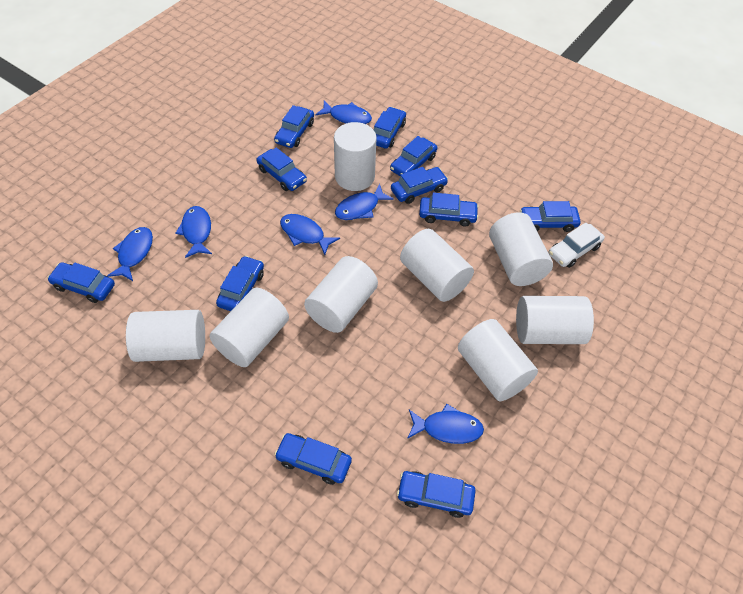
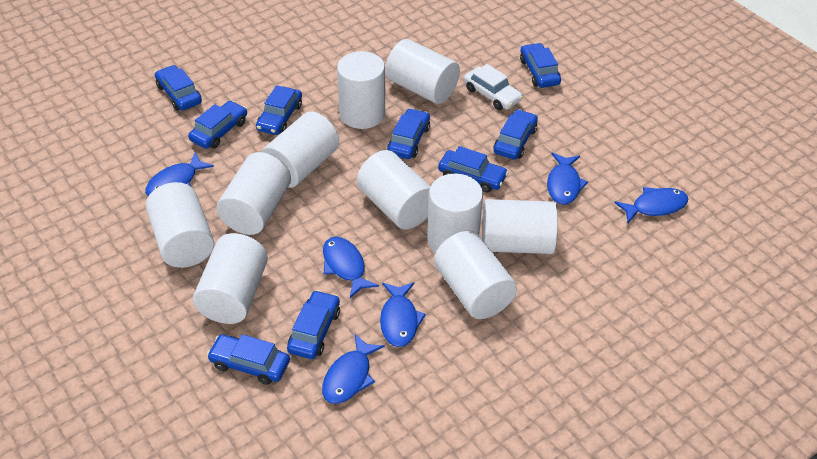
blue car: [47,262,115,303] [216,256,264,311] [257,148,307,191] [274,105,314,148] [274,433,352,485] [374,107,406,148] [390,136,437,177] [391,167,448,204] [397,471,476,518] [419,192,479,227] [520,201,581,232] = 11 -> [155,65,202,111] [188,101,247,149] [207,334,290,385] [256,85,302,135] [287,290,340,359] [387,108,430,159] [438,146,508,192] [494,109,538,160] [520,43,561,88] = 9
white cylinder: [126,310,205,362] [210,288,289,367] [304,256,378,333] [334,122,377,191] [400,229,474,302] [458,319,538,401] [489,212,553,286] [516,296,594,344] = 8 -> [146,182,214,268] [193,233,268,324] [216,152,291,235] [261,111,339,188] [337,51,385,129] [357,150,431,230] [385,39,460,104] [427,174,483,253] [434,231,517,319] [482,199,558,254] = 10

